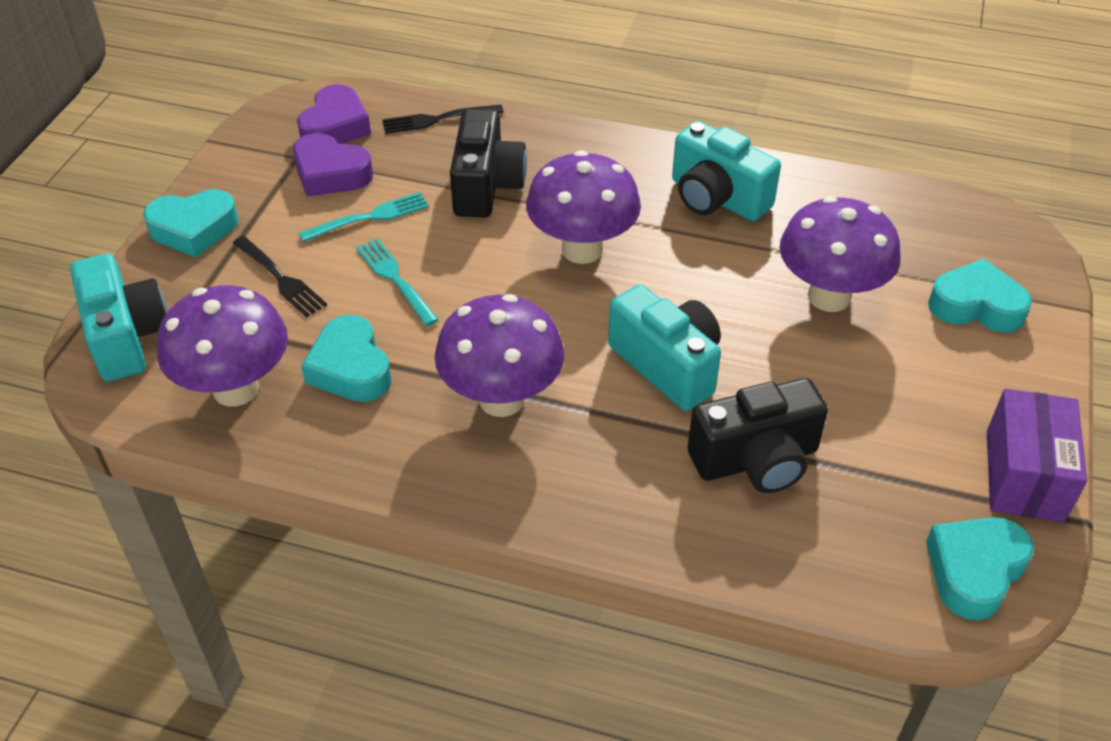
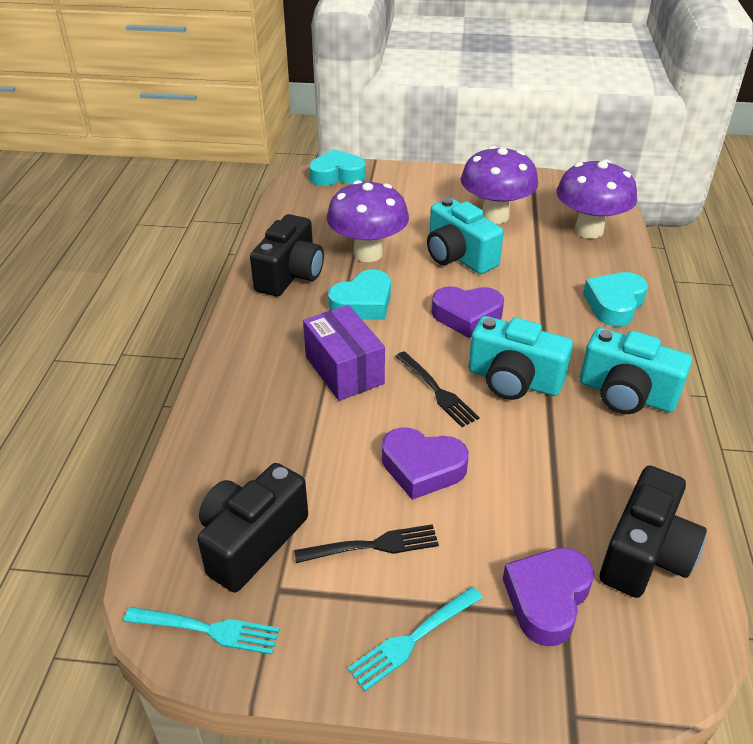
black camera: [450,109,527,217] [688,378,828,493] = 2 -> [197,463,308,593] [250,214,324,297] [600,465,707,598] = 3
purple heart: [293,133,373,196] [297,84,371,144] = 2 -> [382,427,469,500] [431,286,504,338] [503,548,594,646] = 3
purple mushroom: [157,285,288,407] [435,294,565,417] [526,150,641,264] [780,196,900,312] = 4 -> [327,180,409,262] [461,146,538,224] [557,159,637,239] = 3
turquoise heart: [143,189,238,257] [301,315,392,402] [926,517,1034,620] [928,258,1032,332] = 4 -> [309,149,366,186] [328,269,391,320] [583,272,648,327] = 3

